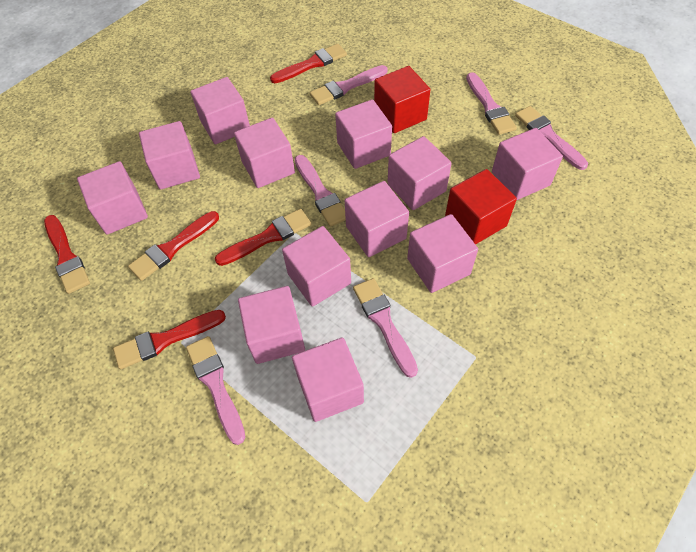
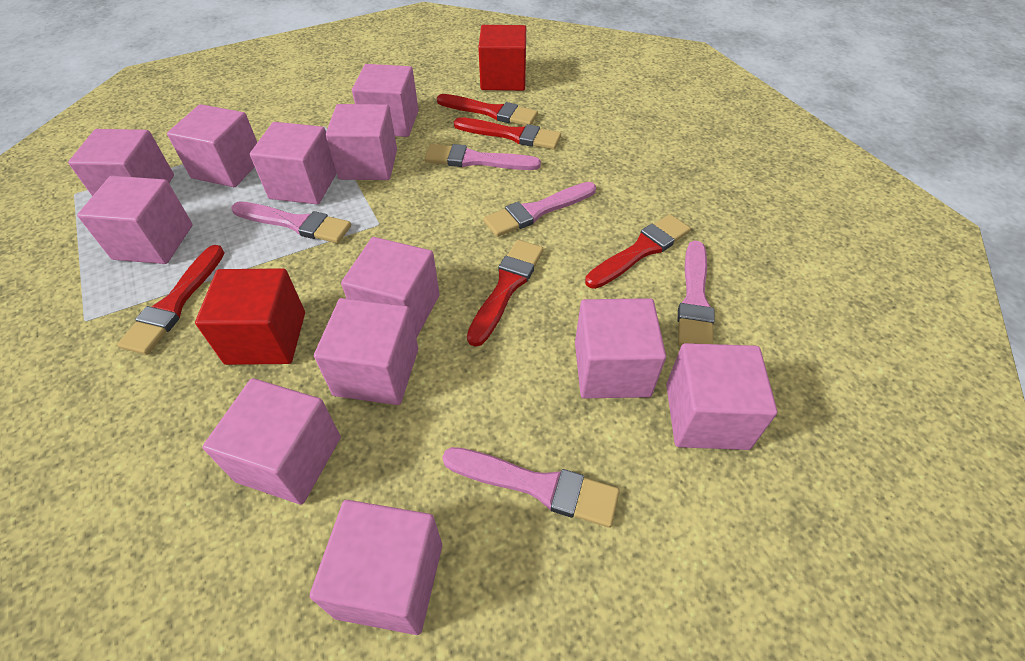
pink brush: [186,336,245,445] [295,155,346,227] [310,65,388,105] [353,278,418,378] [466,72,517,135] [515,106,588,170] = 6 -> [231,201,351,243] [425,144,541,170] [442,447,620,528] [483,182,596,237] [678,241,715,346] = 5

